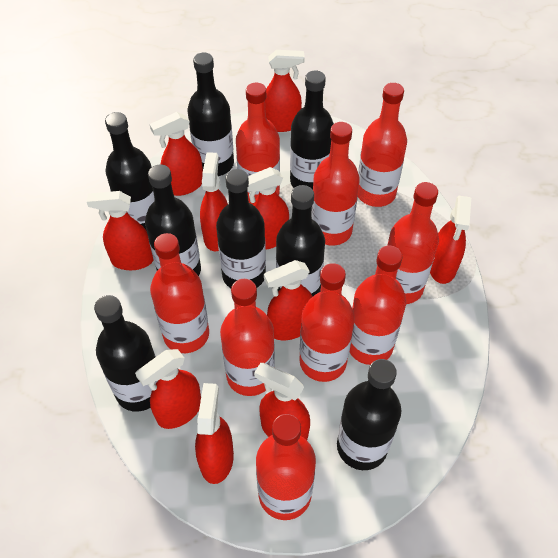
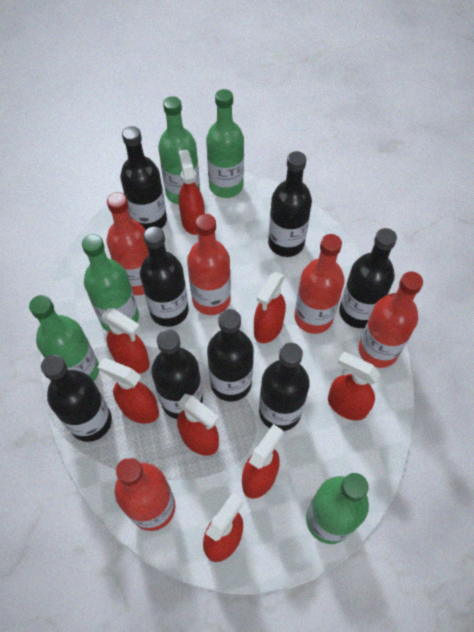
green bottle: none = 0 -> [29,295,99,381] [82,234,139,332] [158,96,200,205] [206,89,244,198] [306,473,369,544] = 5
red bottle: [150,233,209,353] [220,279,275,396] [236,83,280,204] [256,414,316,520] [299,263,355,382] [312,122,360,246] [349,246,406,365] [358,83,407,207] [387,182,439,304] = 9 -> [107,192,149,295] [114,458,176,531] [187,214,231,315] [294,234,345,334] [358,272,423,368] = 5
red spray bottle: [86,191,154,270] [135,349,201,429] [150,112,203,196] [195,383,234,484] [200,152,228,251] [247,167,289,250] [254,363,310,440] [264,260,313,340] [265,50,305,132] [430,196,471,284] = 10 -> [98,358,159,424] [102,308,150,374] [177,394,219,456] [179,150,205,235] [203,492,243,562] [242,424,283,499] [254,272,286,343] [328,352,380,420] = 8

